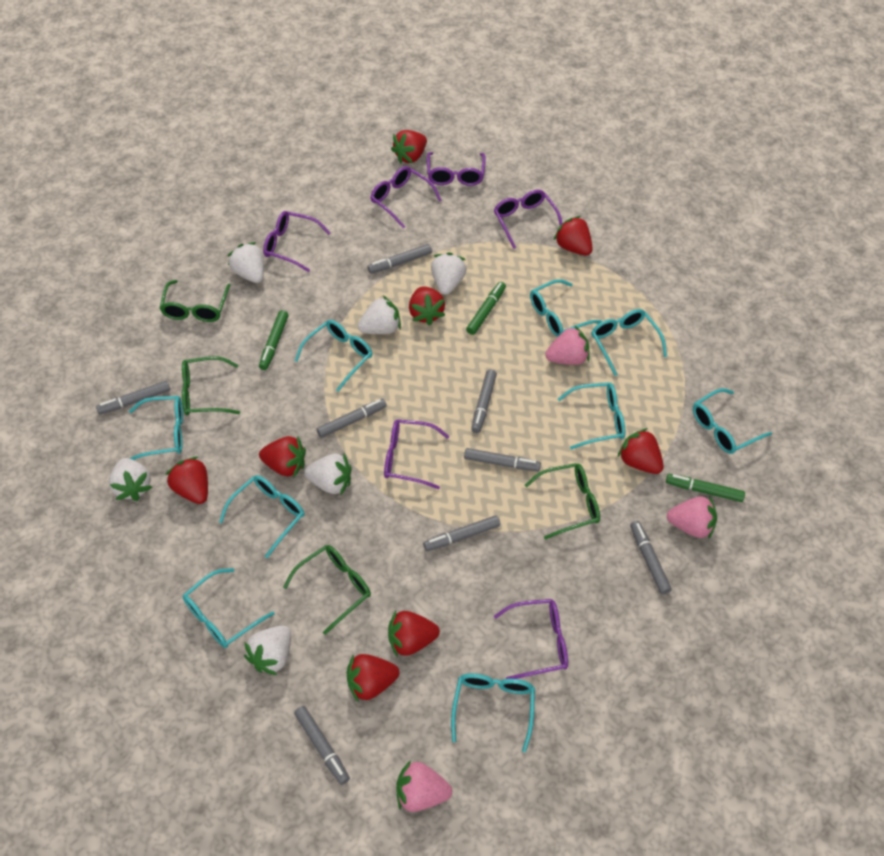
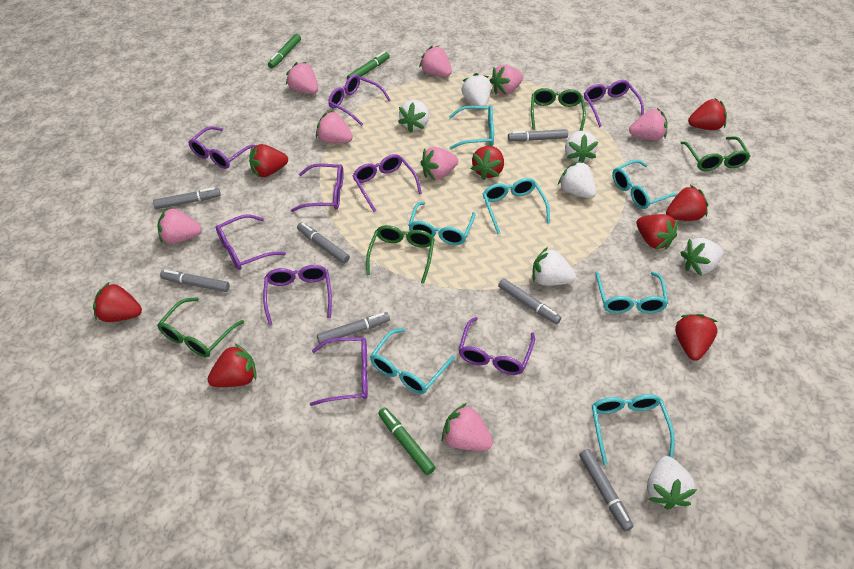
grey marker: [96,381,170,414] [294,706,350,785] [317,399,387,438] [368,244,432,274] [423,515,500,551] [464,448,541,471] [471,370,497,433] [630,521,672,594] = 8 -> [153,188,221,209] [160,270,230,292] [297,222,350,264] [317,312,390,344] [498,278,562,324] [508,129,568,141] [579,449,634,531] = 7
pink strawberry: [396,760,452,812] [545,326,590,365] [667,495,717,539] = 3 -> [157,208,202,244] [286,62,318,94] [316,110,353,143] [419,45,452,77] [420,147,458,180] [442,403,493,451] [490,65,523,95] [629,108,667,141] = 8
purple glasses: [263,211,330,272] [370,166,442,229] [384,420,449,489] [427,152,486,186] [494,190,562,249] [494,599,568,679] = 6 -> [188,126,257,169] [216,215,286,270] [263,265,332,325] [291,164,343,212] [310,337,368,406] [328,74,390,126] [353,154,422,212] [458,317,535,375] [584,80,644,127] = 9
turquoise glasses: [129,396,183,460] [183,568,274,648] [219,475,305,558] [295,320,372,392] [451,673,535,752] [530,279,602,337] [558,382,625,450] [591,309,667,376] [693,388,772,454] = 9 -> [370,328,455,394] [408,202,475,245] [449,105,494,150] [483,178,550,234] [592,394,675,465] [595,272,668,314] [612,160,677,209] = 7
white strawberry: [109,458,152,501] [228,242,264,283] [244,625,291,675] [304,454,351,496] [358,296,401,334] [431,252,467,295] = 6 -> [398,100,429,133] [461,73,491,106] [533,247,576,286] [558,161,596,198] [565,131,598,163] [647,456,697,510] [680,238,723,275] = 7

